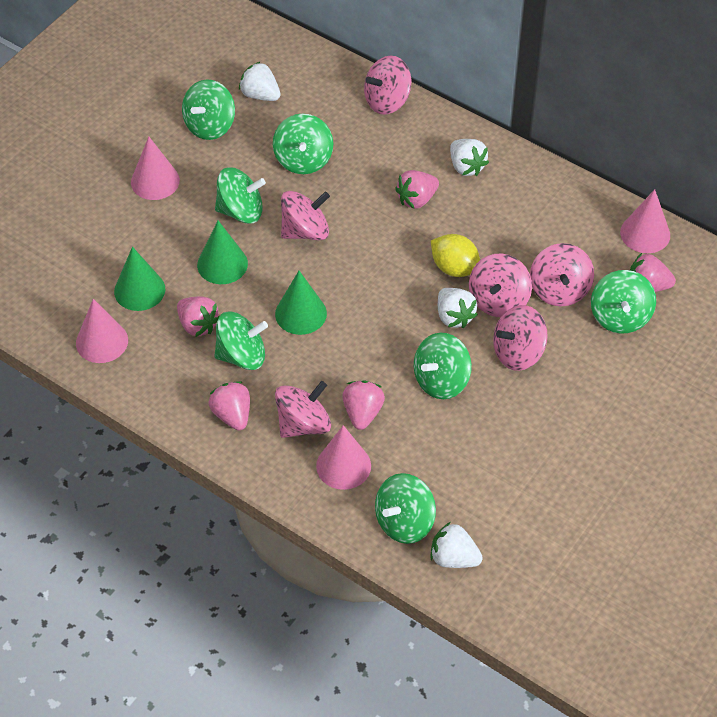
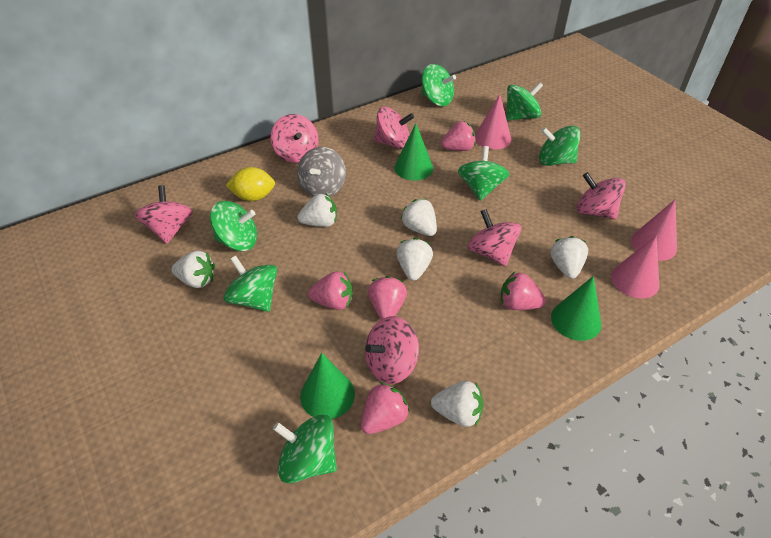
grey spinning top: none = 0 -> [297,147,346,197] = 1
pink cone: [76,299,128,363] [131,136,180,200] [316,425,371,490] [620,189,670,253] = 4 -> [475,94,511,149] [611,235,659,298] [631,200,677,261] = 3
white strawberry: [239,62,281,101] [430,522,483,568] [438,288,478,329] [450,139,489,176] = 4 -> [171,251,215,288] [298,193,337,227] [396,238,433,281] [401,199,437,236] [431,381,484,427] [550,236,588,279] = 6

